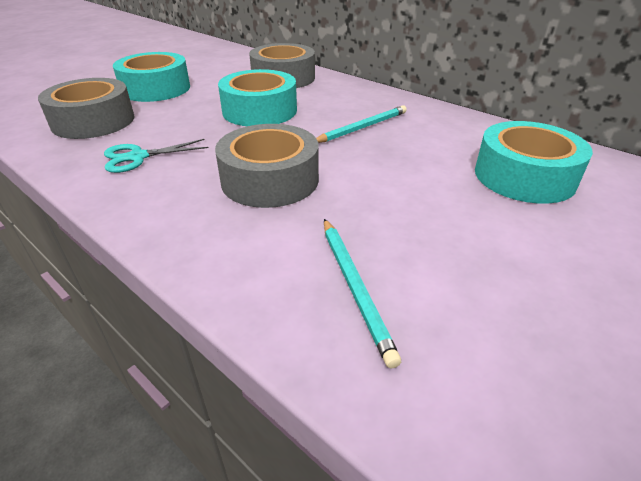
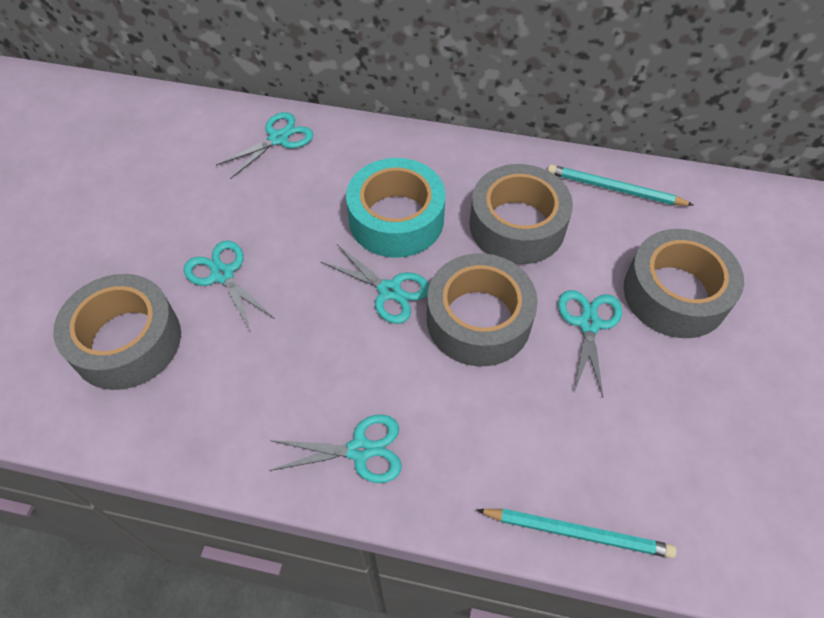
grey tape: [38,78,134,139] [215,124,319,208] [249,43,315,88] = 3 -> [53,274,181,390] [427,253,538,366] [469,164,573,264] [624,229,744,338] = 4
turquoise scissors: [104,139,209,173] = 1 -> [184,240,275,332] [216,112,314,179] [269,414,402,483] [321,245,430,324] [558,290,622,397] = 5
turquoise tape: [113,52,190,102] [218,69,297,126] [475,121,593,204] = 3 -> [346,158,445,258] = 1

